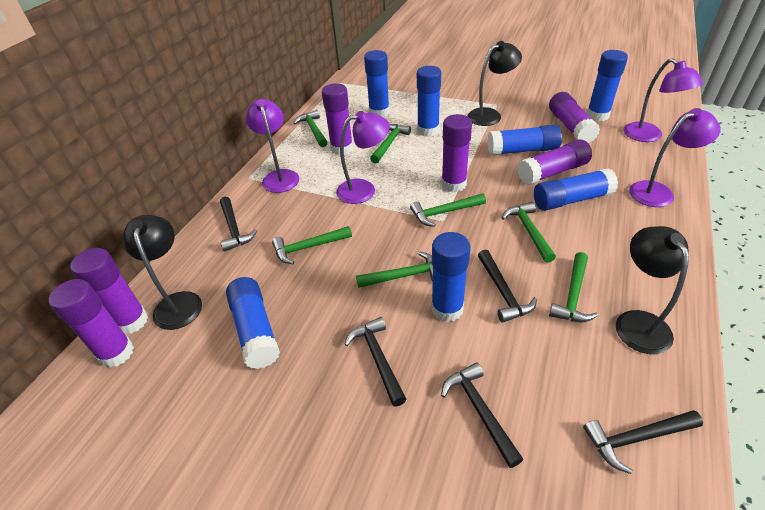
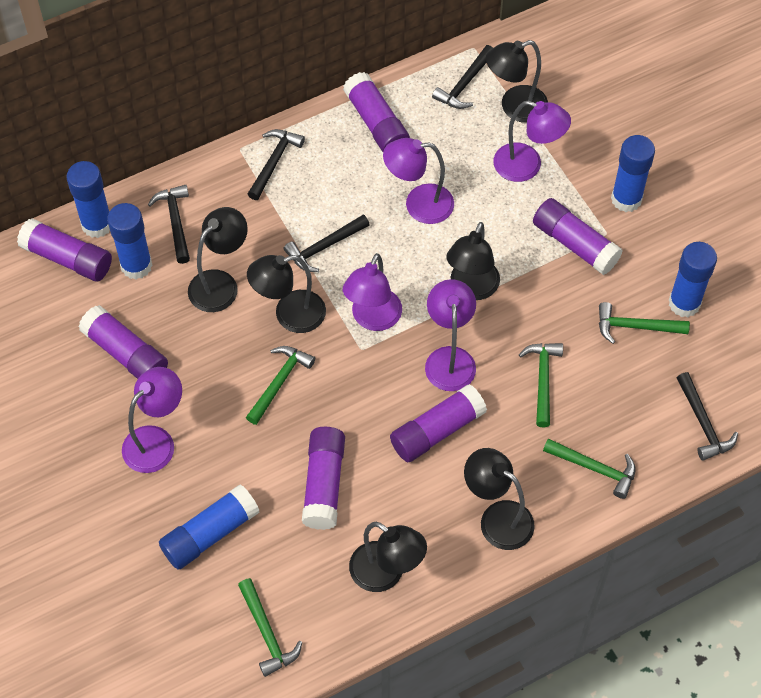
black lamp: [123,215,202,330] [467,41,522,126] [616,226,689,354] = 3 -> [188,207,248,312] [247,255,326,333] [349,522,427,592] [446,222,500,300] [464,448,534,550] [486,40,548,123] = 6
blue glue stick: [226,277,280,369] [364,50,390,117] [417,66,441,137] [431,232,471,322] [488,125,562,156] [534,168,618,211] [587,50,628,121] = 7 -> [66,161,110,238] [107,203,153,279] [159,484,260,570] [611,135,655,212] [669,242,717,317] = 5
green hammer: [272,226,352,264] [293,110,328,147] [356,251,433,288] [370,124,411,163] [410,193,486,227] [502,202,556,263] [549,252,598,322] = 7 -> [238,578,303,677] [246,346,315,425] [519,343,563,427] [543,438,636,499] [599,302,690,344] = 5
purple lamp: [246,99,299,193] [336,111,390,204] [623,58,703,142] [629,108,721,207] = 4 -> [122,367,182,473] [343,253,402,331] [383,138,454,224] [425,279,476,391] [493,100,571,182] = 5

